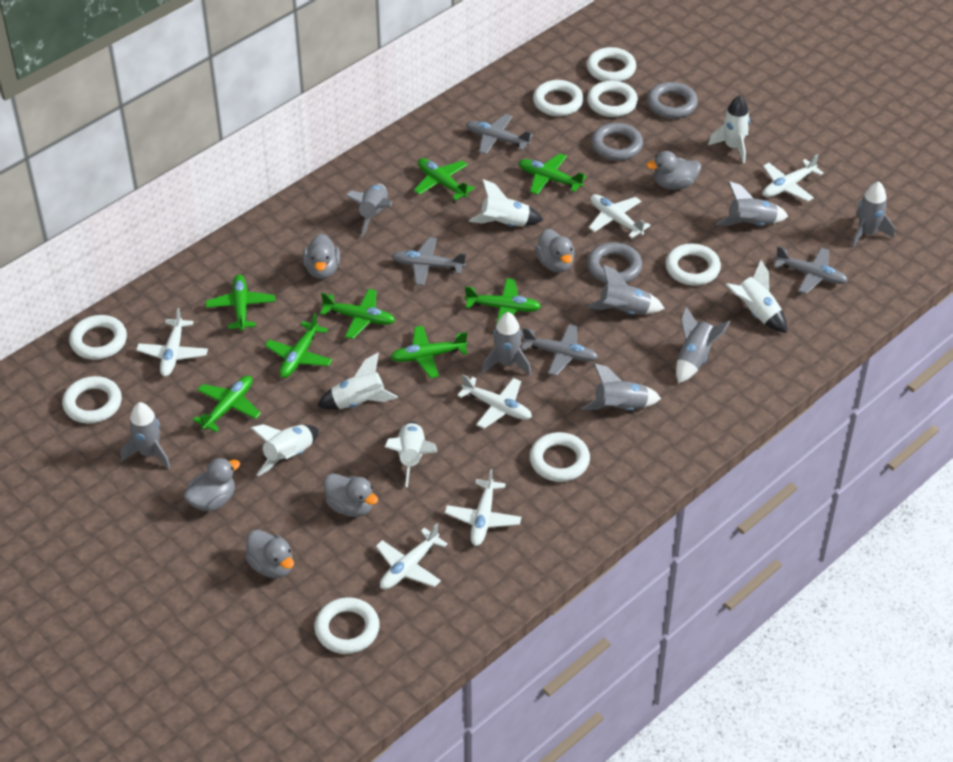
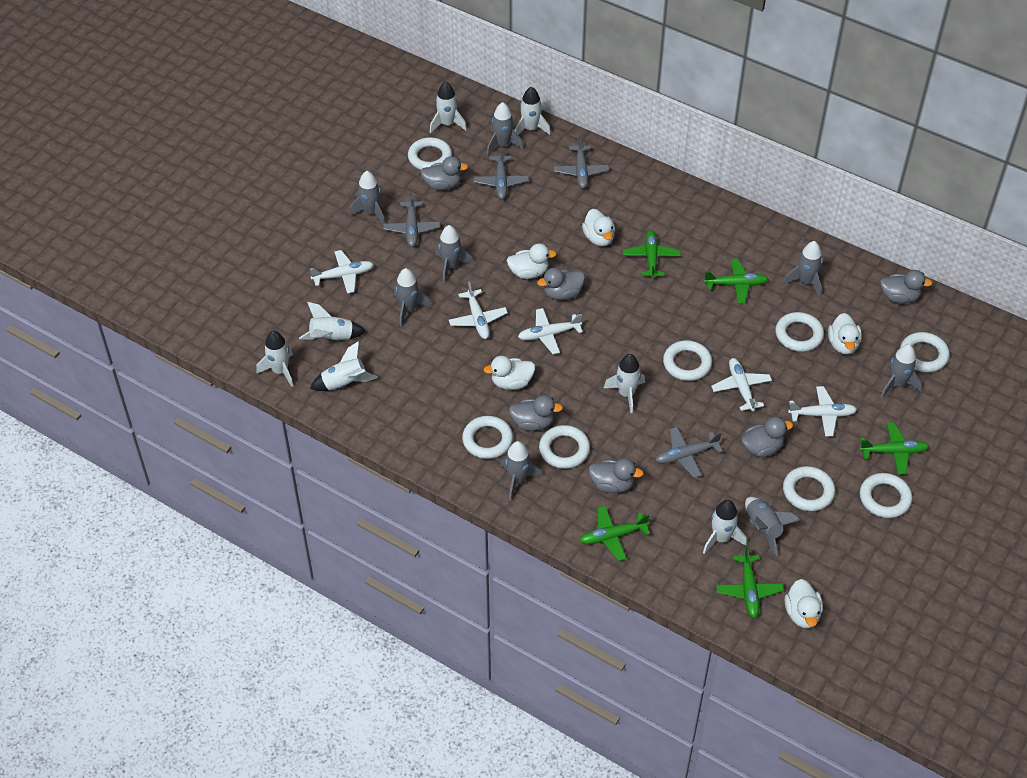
green plane: [193,376,261,432] [206,275,275,331] [265,313,332,378] [320,289,395,339] [390,326,468,378] [414,158,475,200] [465,278,541,325] [519,153,586,195] = 8 -> [580,506,650,561] [623,230,681,279] [704,259,768,303] [716,546,784,618] [859,422,929,475] = 5
grey ring: [587,242,642,284] [591,123,643,161] [647,82,698,119] = 3 -> none = 0
white duck: none = 0 -> [483,356,535,390] [507,243,557,279] [582,209,615,246] [785,579,823,628] [828,313,862,355] = 5
white plane: [136,308,208,377] [376,524,448,589] [445,469,521,546] [457,374,532,429] [589,194,651,238] [763,154,823,201] = 6 -> [310,250,374,294] [449,282,508,339] [518,308,583,354] [711,358,772,412] [788,386,857,437] = 5
white rocket: [251,424,319,476] [317,353,398,410] [385,421,437,487] [469,179,543,226] [708,95,750,163] [725,260,787,333] = 6 -> [256,331,293,387] [299,302,366,341] [310,341,378,391] [430,82,467,133] [515,87,551,135] [604,354,645,413] [703,500,747,554] = 7

